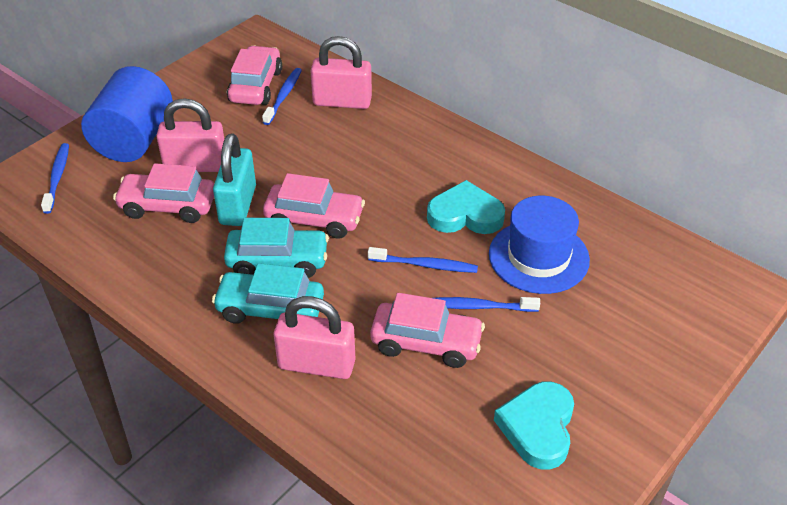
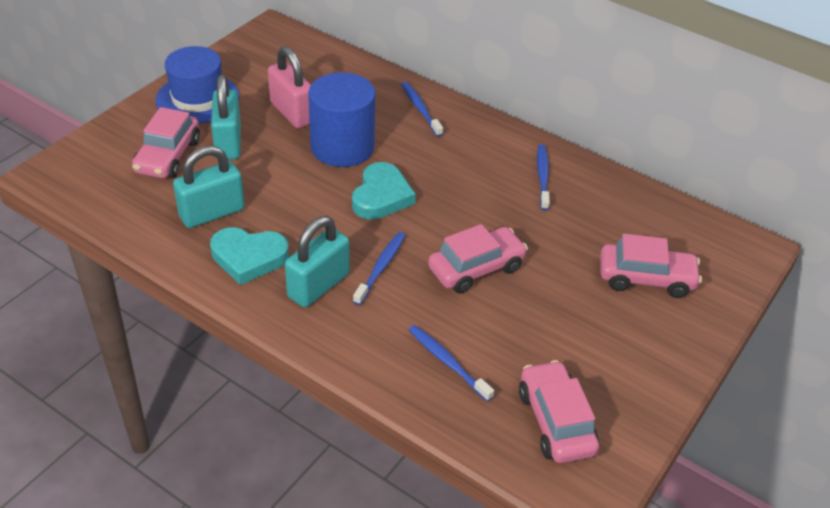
pink padlock: [156,98,224,172] [274,296,355,379] [310,36,372,109] = 3 -> [268,46,311,128] = 1
turquoise car: [212,263,324,324] [224,218,329,278] = 2 -> none = 0
turquoise padlock: [213,134,256,226] = 1 -> [173,146,244,228] [211,75,241,160] [285,216,349,308] = 3

